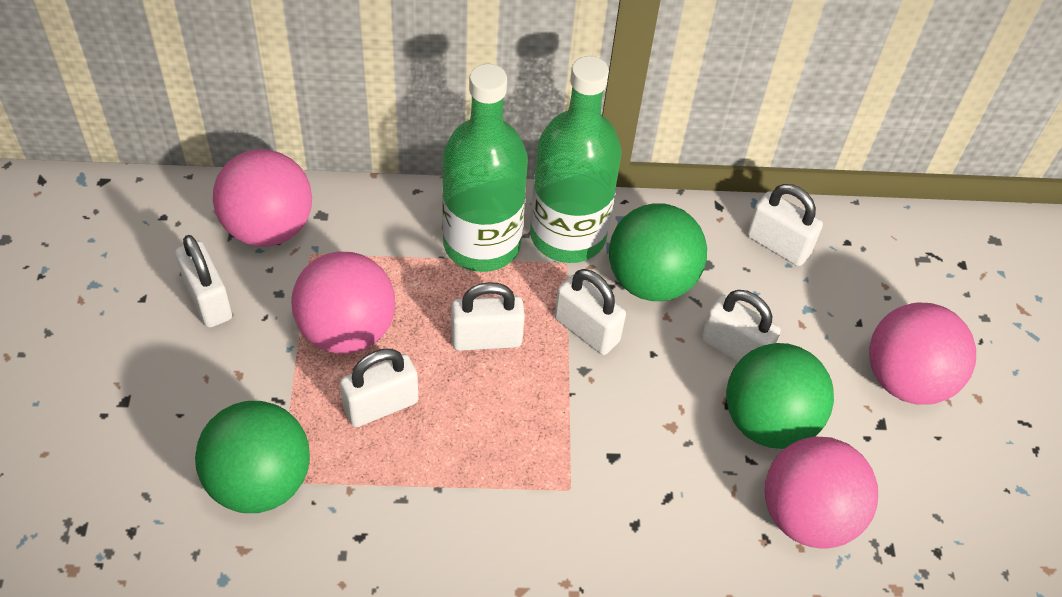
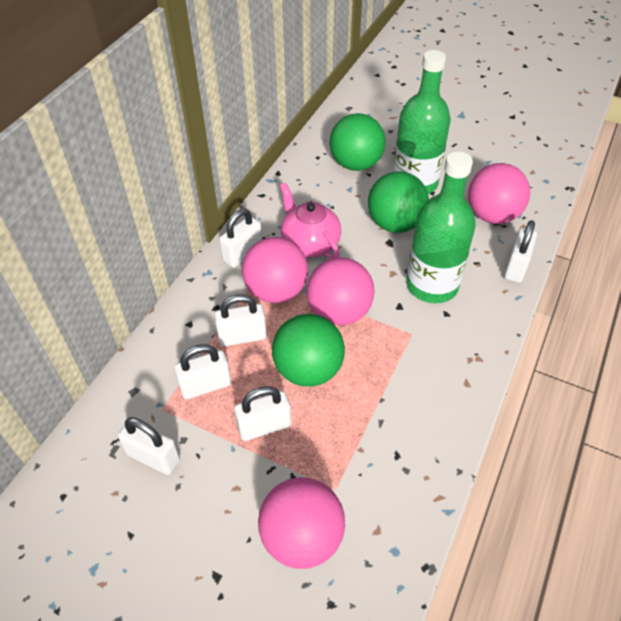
pink teapot: none = 0 -> [280,183,341,259] = 1

